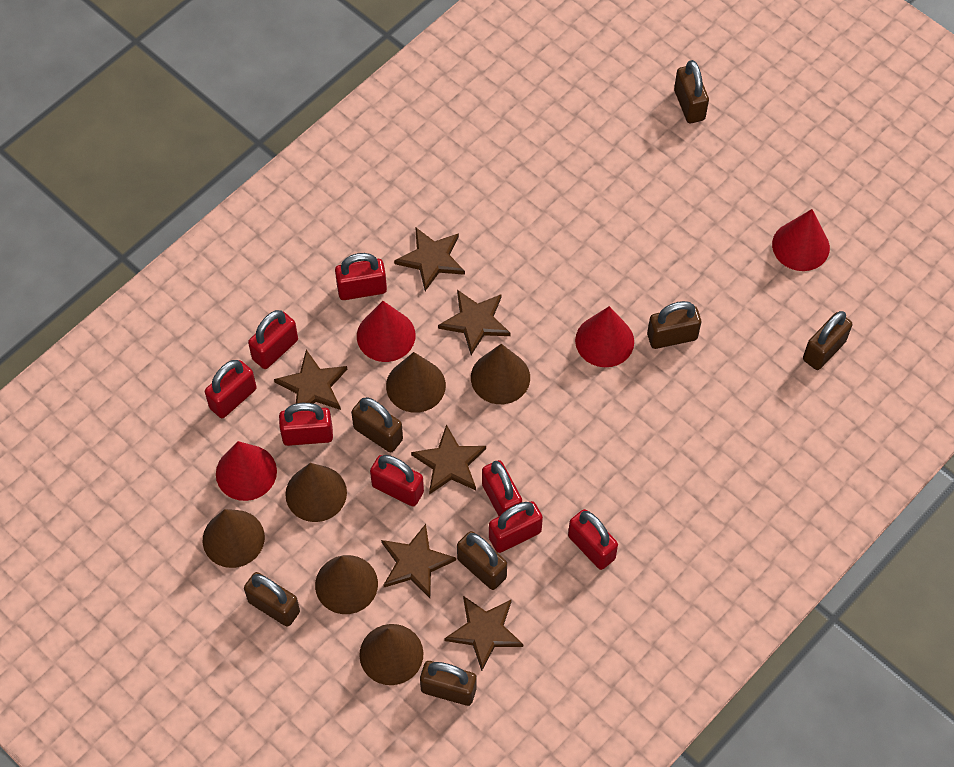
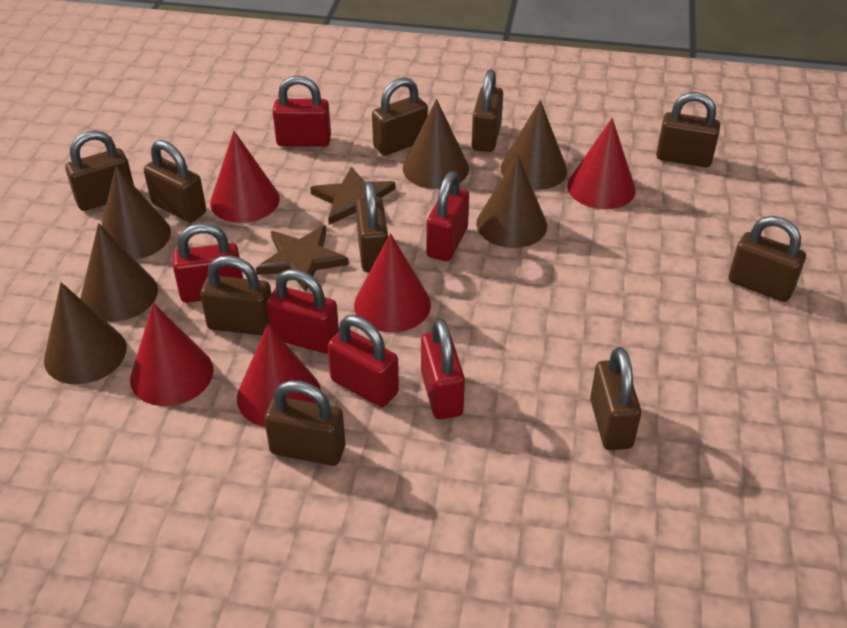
brown padlock: [244,572,300,627] [351,397,403,453] [420,661,476,706] [457,531,507,590] [647,301,701,349] [674,60,709,123] [803,311,852,370] = 7 -> [65,130,134,211] [144,140,206,223] [200,255,271,335] [264,380,345,466] [356,181,388,272] [372,77,428,156] [472,70,503,152] [590,347,641,450] [656,92,720,167] [728,216,806,302] = 10
brown star: [274,350,347,410] [381,524,456,598] [394,227,465,291] [411,424,486,495] [438,290,511,355] [444,596,523,671] = 6 -> [256,225,349,292] [310,166,395,225] = 2
red cone: [216,441,277,501] [357,301,415,362] [575,306,634,367] [772,209,830,271] = 4 -> [130,303,214,406] [210,131,280,223] [237,324,321,427] [354,233,431,333] [567,118,636,209] = 5
red padlock: [205,360,257,418] [248,310,298,369] [279,403,333,446] [335,253,387,300] [370,455,424,506] [482,460,522,516] [489,501,543,553] [568,509,618,570] = 8 -> [173,223,243,303] [266,269,339,354] [272,75,331,147] [327,315,399,407] [421,318,465,419] [426,171,469,261] = 6

